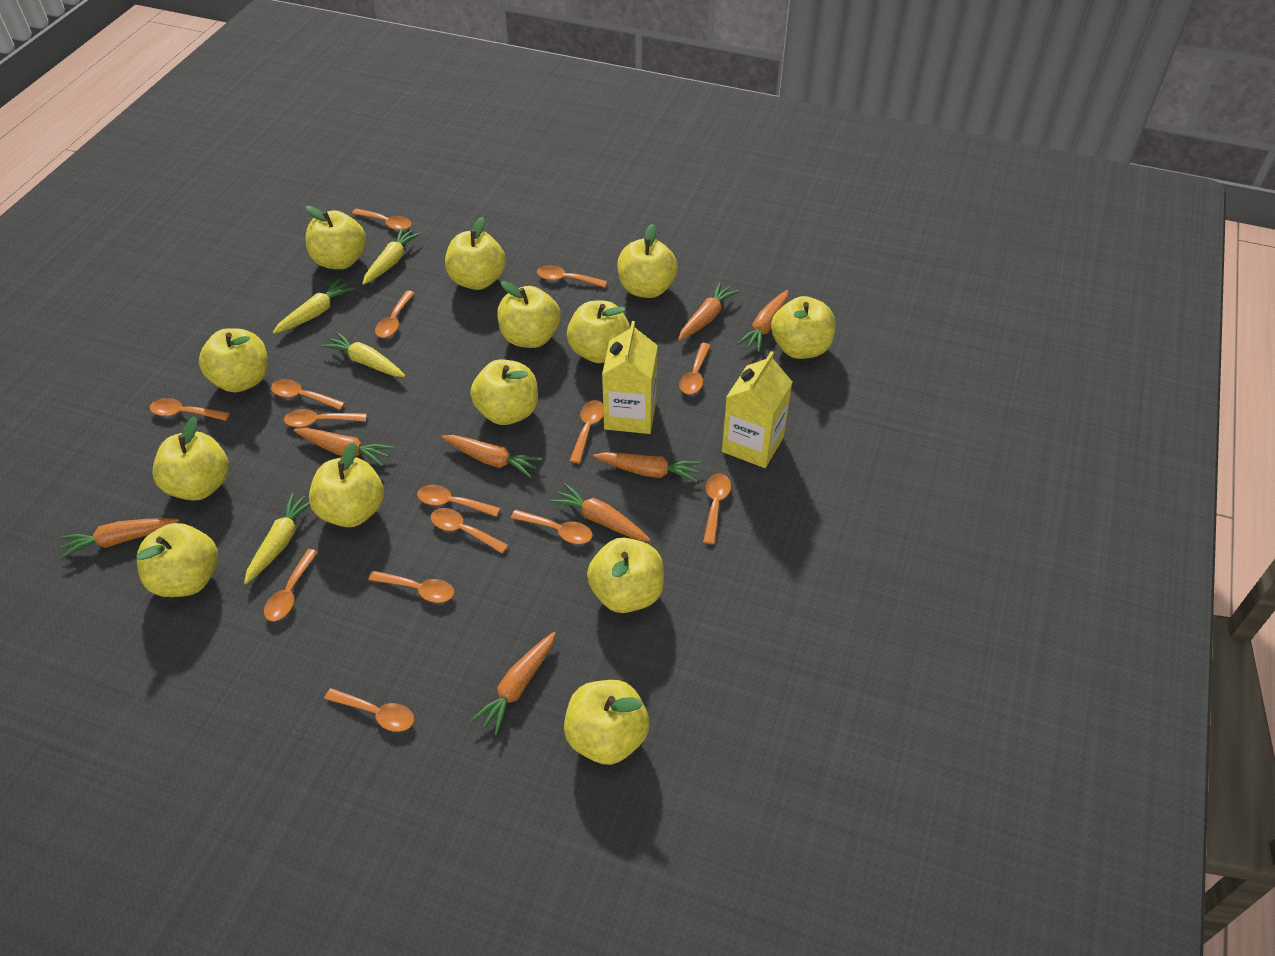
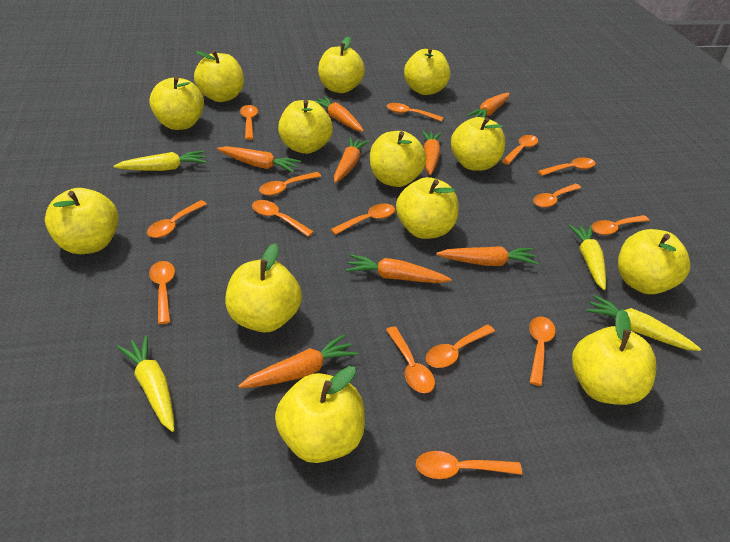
yellow carton: [602,321,658,434] [722,351,792,468] = 2 -> none = 0

